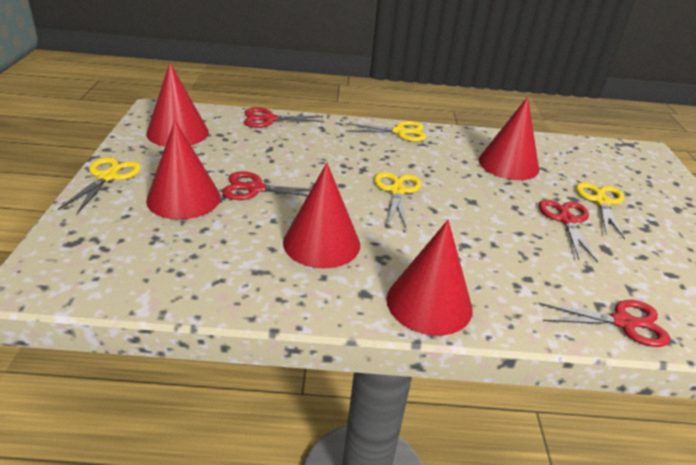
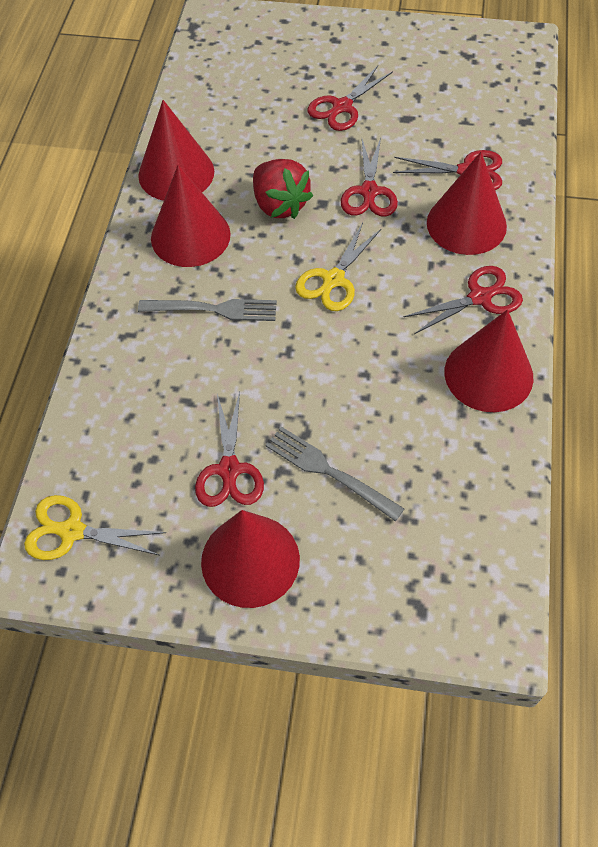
grey fork: none = 0 -> [138,299,277,321] [266,426,404,521] = 2
red scissors: [222,171,312,200] [244,108,324,128] [538,300,670,347] [539,200,598,263] = 4 -> [195,392,264,507] [307,66,393,131] [341,138,398,217] [393,150,502,190] [404,266,523,334] = 5
red strawberry: none = 0 -> [253,159,313,219] = 1
yellow scissors: [58,157,141,215] [346,121,426,142] [374,172,422,228] [576,182,625,240] = 4 -> [24,495,166,560] [295,223,381,311] = 2

